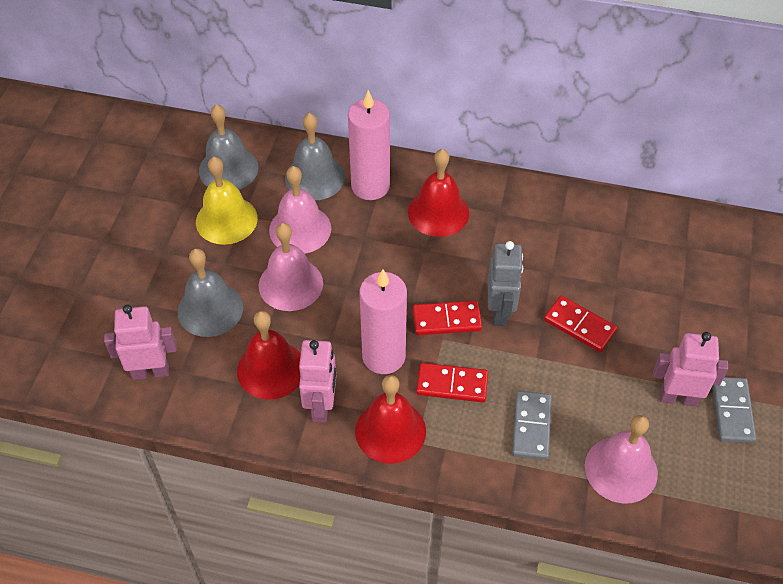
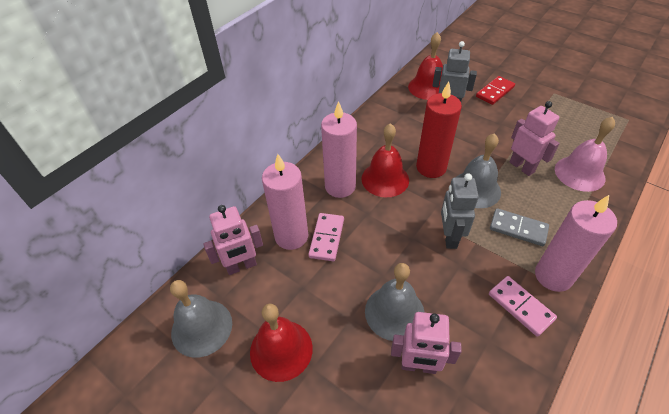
grey domino: [512,391,552,460] [712,377,756,443] = 2 -> [490,208,549,246] = 1
grey robot: [488,241,523,326] = 1 -> [432,41,477,102] [441,174,479,249] = 2
pink bell: [259,223,323,311] [269,166,331,254] [585,415,658,504] = 3 -> [555,117,615,192] = 1
pink candle: [348,90,390,200] [360,269,407,374] = 2 -> [262,154,308,250] [321,101,357,198] [535,195,617,292] = 3
pink domino: none = 0 -> [308,213,344,261] [489,276,557,337] = 2
red candle: none = 0 -> [416,81,462,178] = 1
red domino: [413,301,482,335] [416,363,488,402] [544,296,618,352] = 3 -> [476,76,515,105] = 1
yellow bell: [196,157,258,245] = 1 -> none = 0

